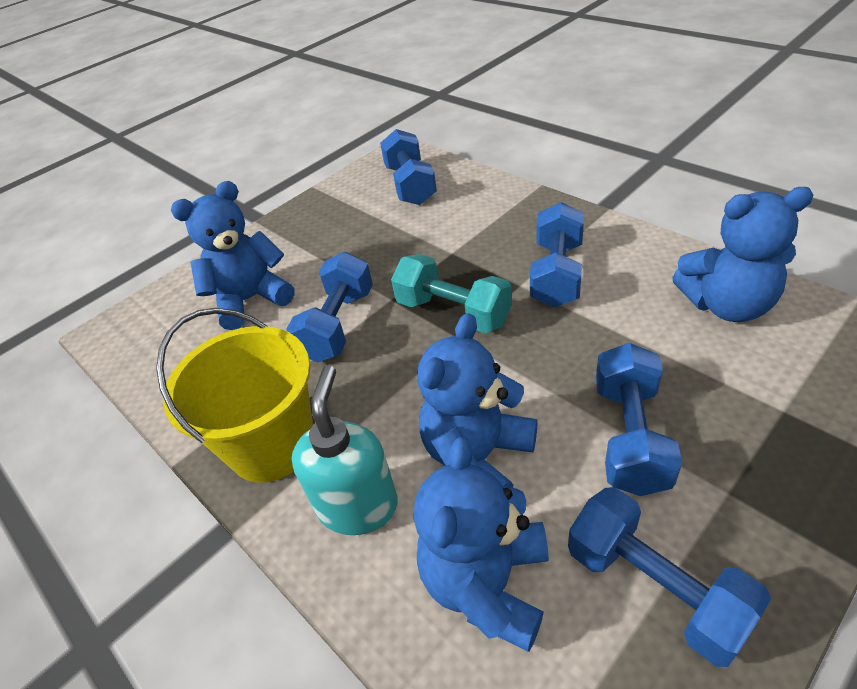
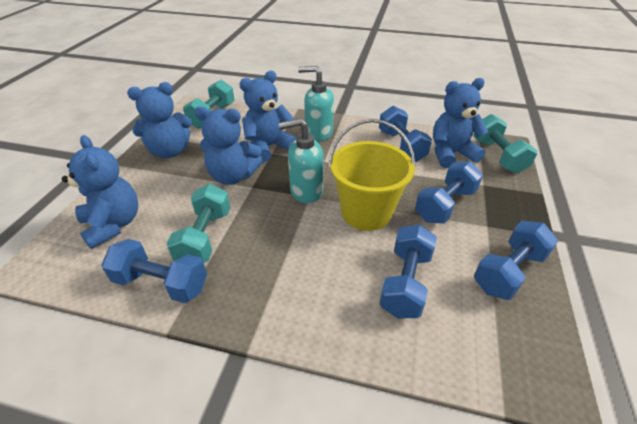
blue teddy bear: [171,181,295,330] [414,437,549,652] [417,313,538,488] [672,187,814,322] = 4 -> [62,135,138,249] [127,82,192,158] [195,106,263,185] [240,71,296,162] [433,78,489,168] = 5
turquoise dumbbell: [391,254,512,333] = 1 -> [167,184,230,263] [183,80,235,129] [473,114,537,173] = 3
turquoise soap dispenser: [292,365,398,535] = 1 -> [278,118,324,203] [298,66,334,142] = 2

